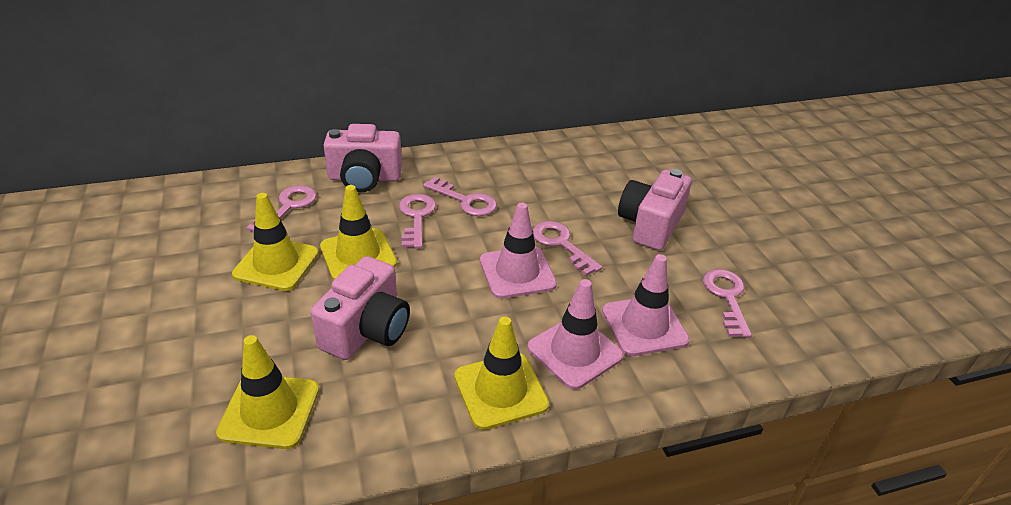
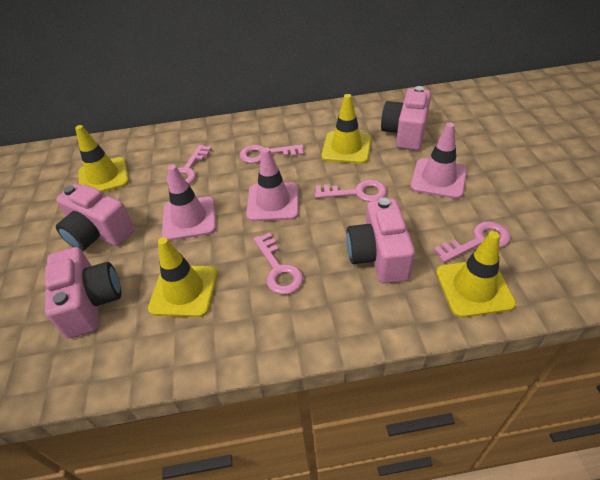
pink camera: [311,256,410,360] [323,124,402,192] [618,169,692,251] = 3 -> [45,247,121,338] [56,184,135,251] [346,197,415,284] [381,86,431,150] = 4

